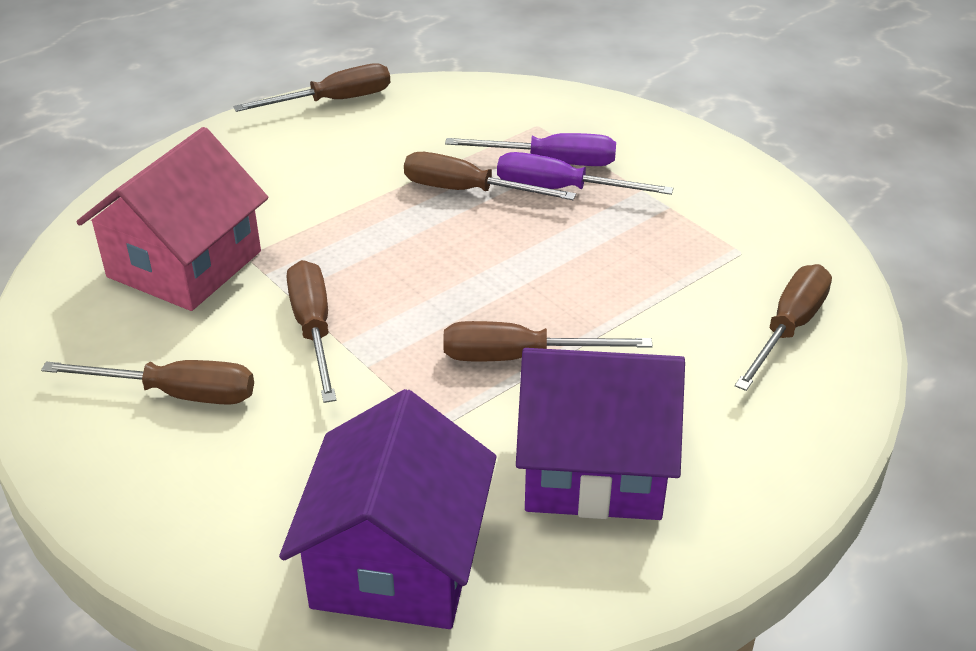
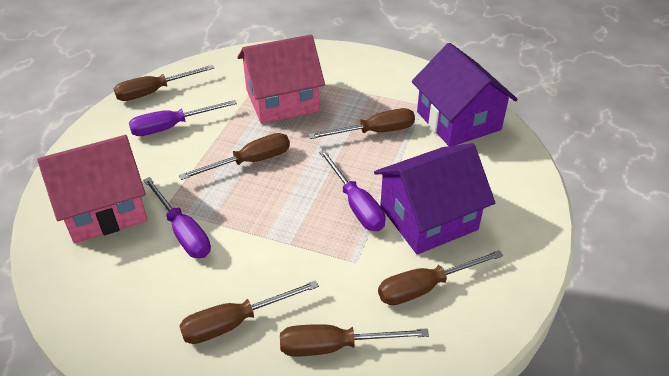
pink house: [76,127,268,311] = 1 -> [37,135,147,243] [237,35,325,124] = 2
purple screwdriver: [445,133,616,166] [497,152,673,195] = 2 -> [129,100,237,136] [143,177,211,258] [319,150,386,231] = 3

